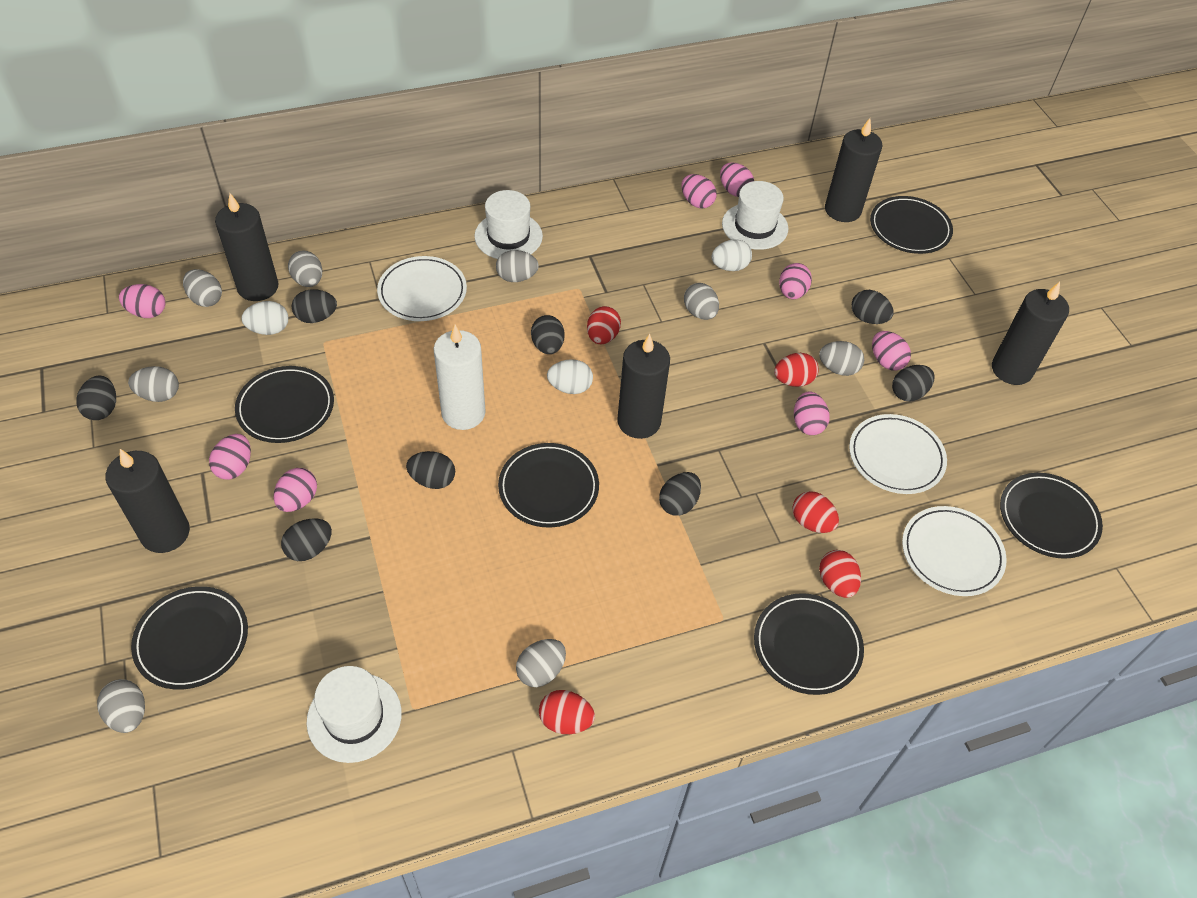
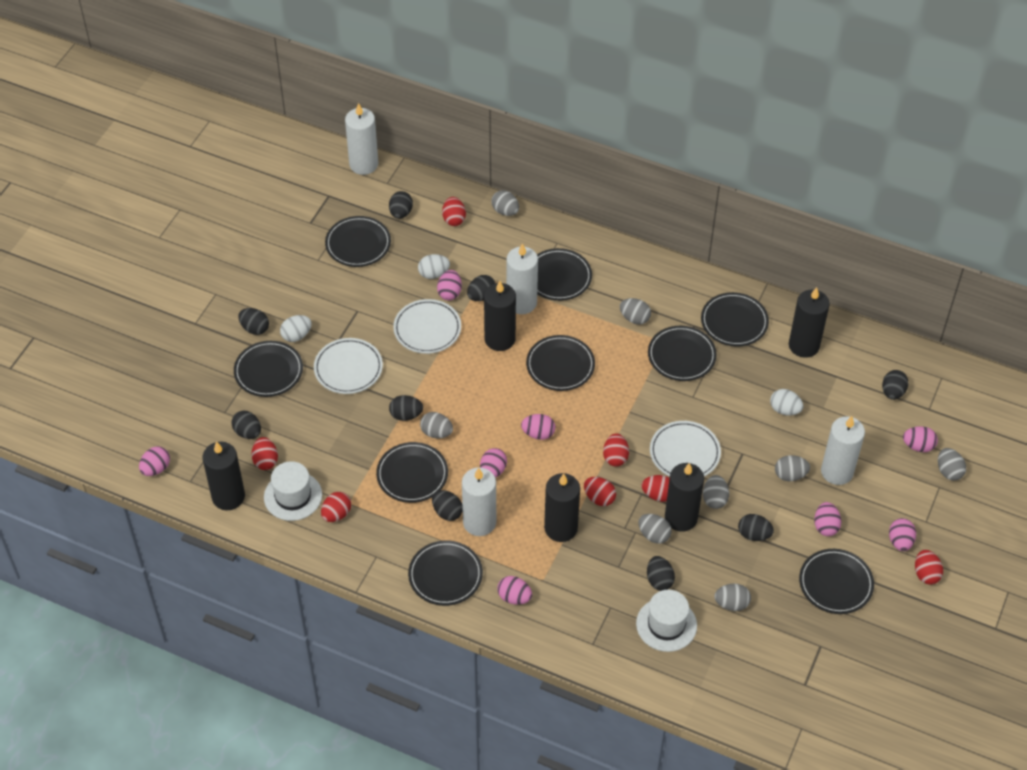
black egg: [76,376,116,420] [281,519,332,561] [292,289,337,323] [406,451,455,489] [531,315,565,354] [659,472,701,516] [852,290,893,324] [892,365,935,401] = 8 -> [231,411,261,439] [238,308,269,335] [389,191,413,219] [389,395,423,421] [432,490,463,521] [467,275,496,301] [647,556,675,591] [738,514,774,541] [882,370,908,400] = 9
black plate: [131,586,248,690] [235,366,334,443] [498,443,599,528] [754,593,864,695] [870,196,953,254] [1000,473,1103,559] = 6 -> [234,341,303,397] [325,216,391,267] [376,442,448,503] [408,540,483,606] [526,335,595,391] [537,248,592,301] [648,326,717,381] [701,292,769,347] [799,549,874,614] = 9
red egg: [539,690,595,734] [587,306,621,344] [774,353,818,387] [792,491,839,533] [819,550,861,598] = 5 -> [251,437,278,470] [321,492,351,522] [442,197,466,226] [584,477,616,506] [603,433,629,466] [642,475,670,502] [915,550,943,584] = 7
white candle: [433,324,486,430] = 1 -> [345,103,378,175] [462,467,496,536] [506,243,538,314] [821,416,865,485] = 4
white hat: [307,666,402,763] [474,190,543,259] [722,181,788,250] = 3 -> [264,461,322,521] [636,590,697,652] = 2

